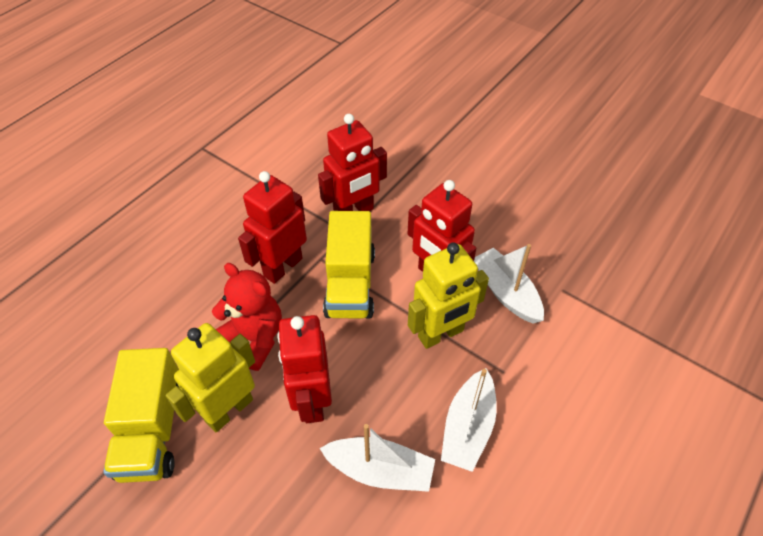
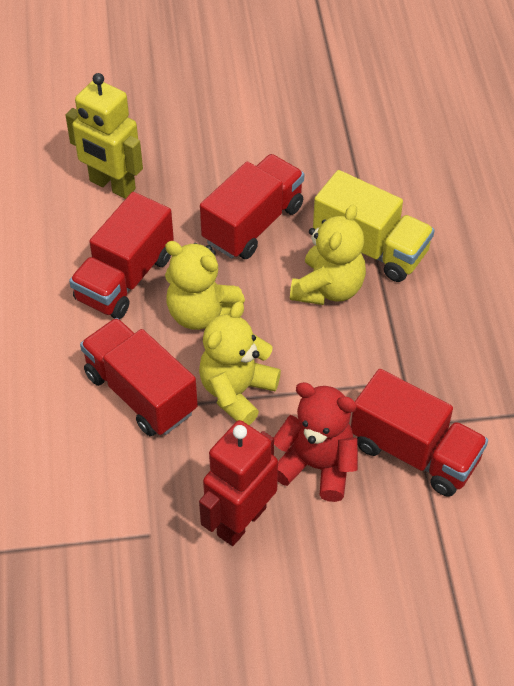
red robot: [238,171,307,284] [277,315,332,423] [318,114,387,211] [407,180,476,272] = 4 -> [199,420,278,546] = 1
red truck: none = 0 -> [69,192,174,319] [80,318,198,436] [200,154,304,259] [351,369,488,497] = 4
white boat: [320,424,435,492] [441,368,497,472] [474,244,544,324] = 3 -> none = 0
yellow robot: [166,323,255,432] [408,243,489,349] = 2 -> [65,73,143,199] = 1
yellow teddy bear: none = 0 -> [165,241,245,330] [199,302,281,425] [290,204,366,305] = 3
yellow truck: [103,348,179,483] [323,211,375,319] = 2 -> [313,170,435,282] = 1

